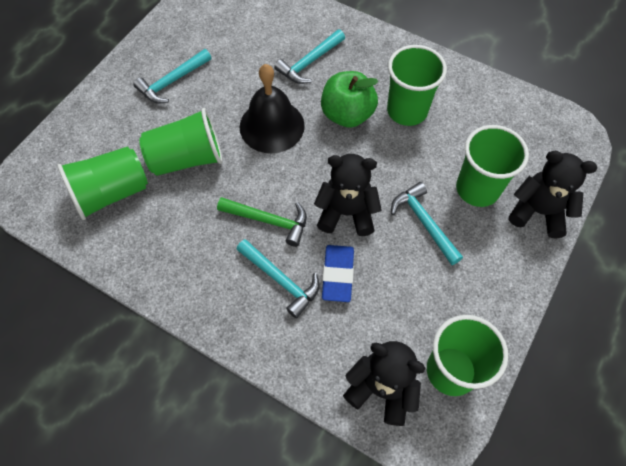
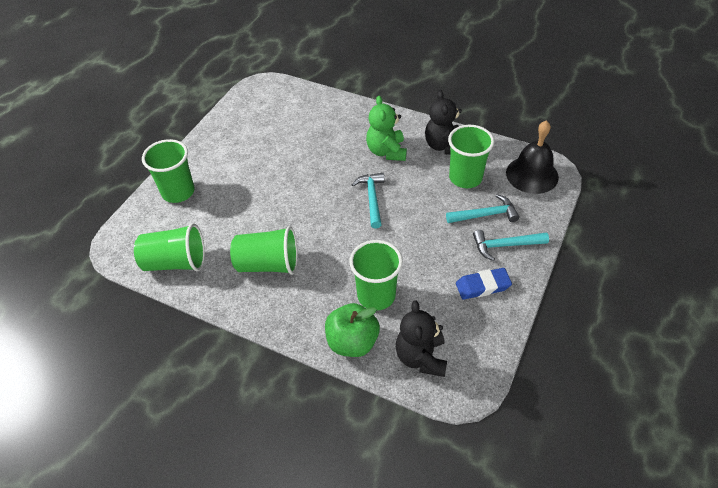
black teddy bear: [314,154,382,236] [343,341,425,426] [509,151,597,239] = 3 -> [396,300,447,377] [425,90,462,155] = 2
green hammer: [217,197,307,247] = 1 -> none = 0
green teddy bear: none = 0 -> [366,96,407,161] = 1
turquoise hammer: [133,49,212,104] [236,239,319,318] [274,29,345,84] [391,182,463,265] = 4 -> [352,173,385,229] [446,194,519,223] [473,230,549,261] = 3

